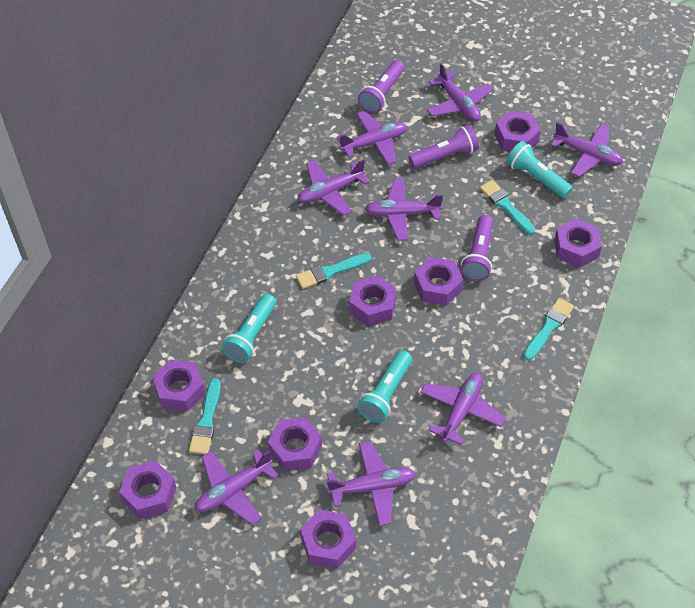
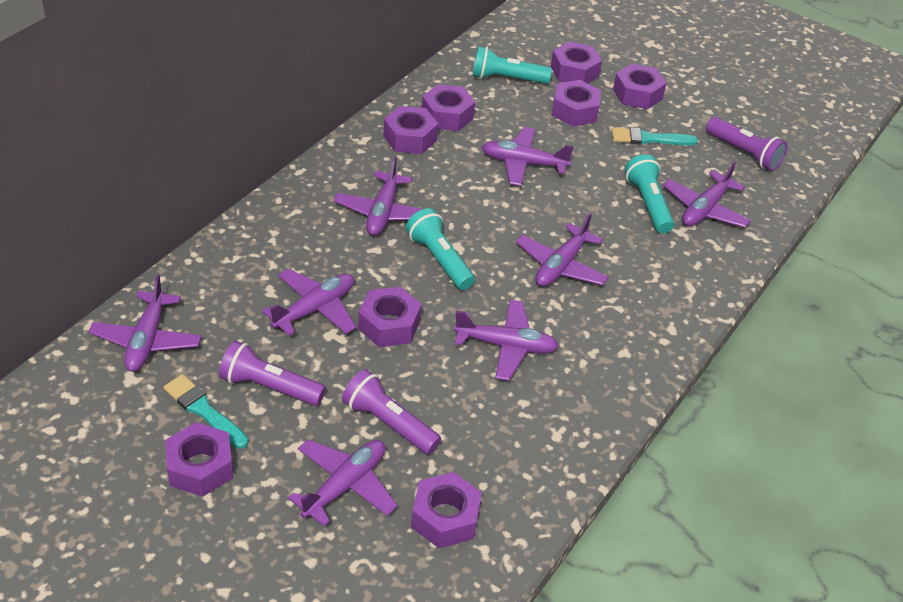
turquoise brush: [189,378,221,454] [296,253,372,289] [480,180,535,235] [523,298,574,361] = 4 -> [163,374,248,449] [612,127,698,145] = 2

